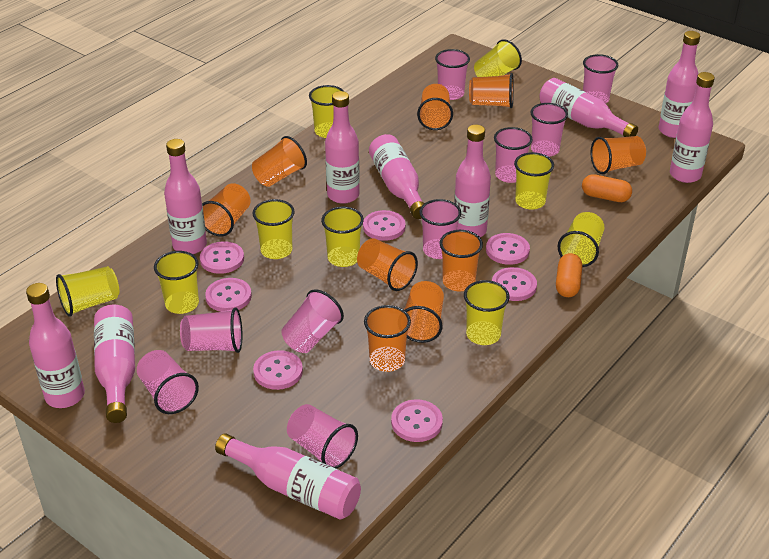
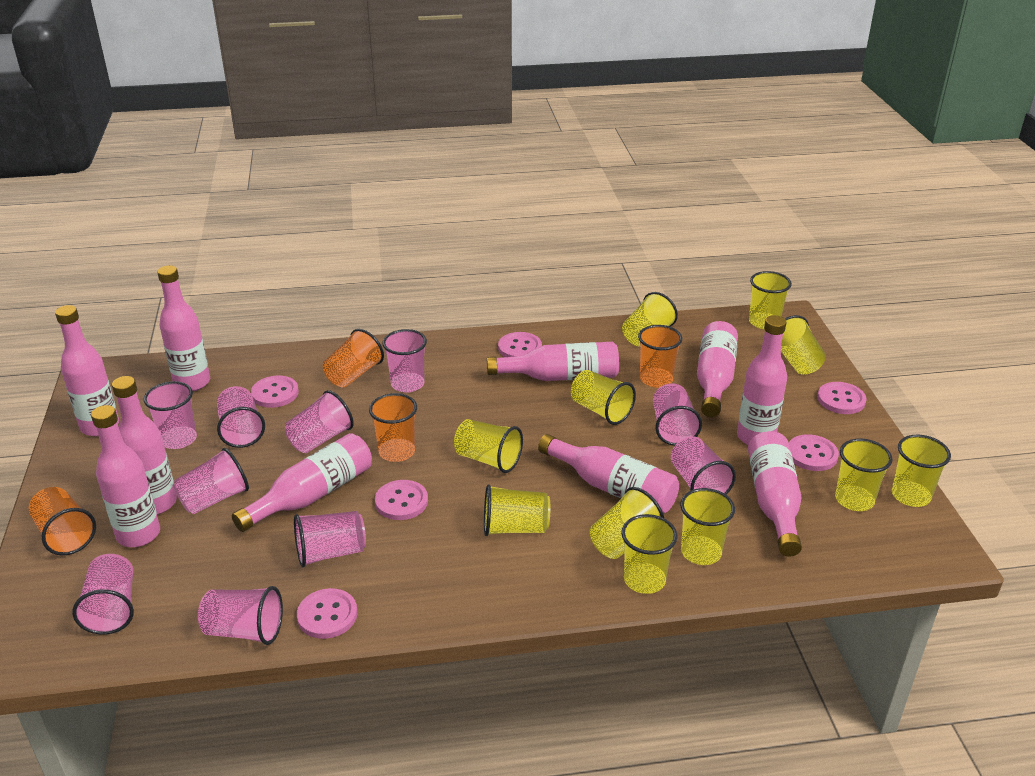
orange capsule: [556,253,582,297] [582,174,632,202] = 2 -> none = 0
orange cup: [202,183,251,237] [252,136,307,187] [357,238,418,291] [364,305,411,372] [404,281,444,343] [417,84,453,130] [439,230,483,291] [469,73,514,108] [591,136,646,174] = 9 -> [29,487,96,556] [323,329,384,388] [369,393,417,462] [638,325,682,388] = 4
pink button: [200,241,244,274] [205,278,252,312] [253,350,303,390] [363,210,406,241] [391,399,443,442] [486,233,530,265] [492,267,537,301] = 7 -> [251,376,299,408] [297,588,357,639] [375,480,428,520] [498,332,542,357] [789,434,839,471] [817,382,866,414] = 6
pink cup: [137,350,199,414] [180,307,242,353] [281,289,344,353] [287,404,358,469] [419,199,461,259] [435,49,470,100] [494,127,533,183] [530,103,568,157] [583,54,618,104] = 9 -> [72,554,134,635] [144,381,197,449] [173,448,249,514] [198,586,283,645] [217,386,265,448] [285,390,354,453] [294,511,366,567] [382,329,427,393] [653,383,702,446] [671,436,736,495] = 10
yellow cup: [56,266,119,317] [154,251,199,314] [252,199,295,259] [309,85,344,138] [321,207,364,267] [464,280,509,345] [474,39,522,77] [514,152,554,210] [558,212,604,267] = 9 -> [454,419,523,473] [484,484,550,536] [571,370,636,425] [590,487,664,559] [621,514,677,594] [622,292,678,347] [680,488,735,565] [749,271,792,329] [781,315,826,375] [835,438,893,511] [892,435,951,507] = 11

